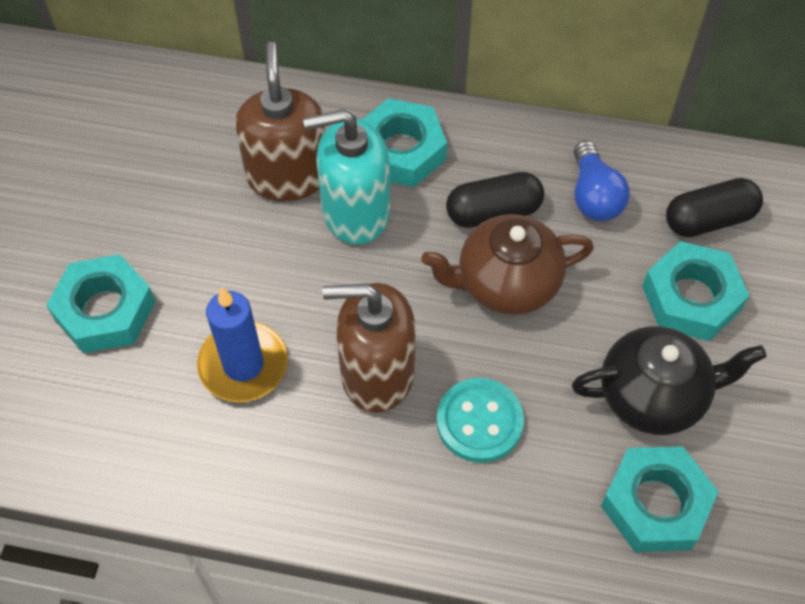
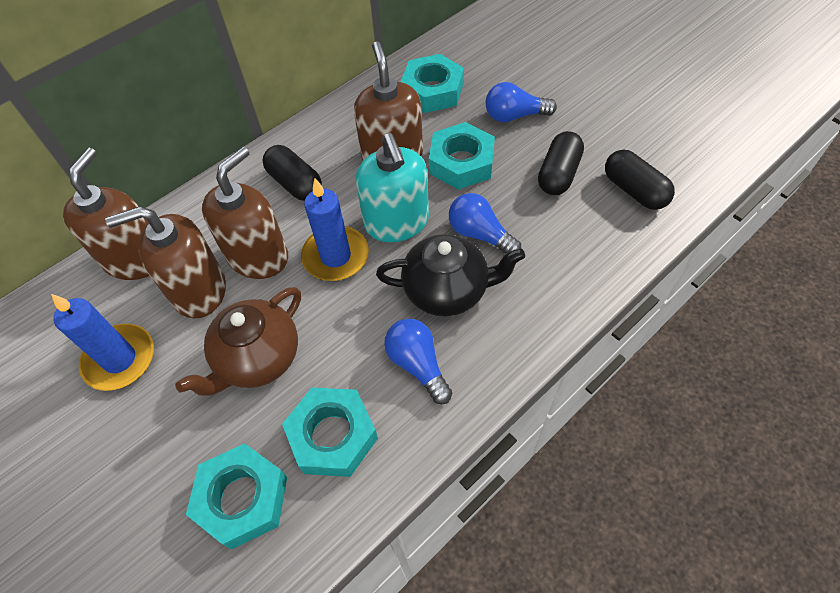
black capsule: [446,172,544,228] [666,178,763,237] = 2 -> [262,145,322,201] [538,131,584,195] [605,150,675,210] = 3
blue candle: [197,287,288,402] = 1 -> [51,294,154,391] [301,178,369,281] = 2
blue light bulb: [574,141,630,221] = 1 -> [384,319,452,404] [449,193,521,253] [485,82,557,122] = 3
brown soap dispenser: [235,42,325,201] [323,283,416,413] = 2 -> [63,148,149,280] [105,206,226,318] [202,147,288,279] [354,41,423,160] = 4
turquoise button: [437,378,524,463] = 1 -> none = 0

